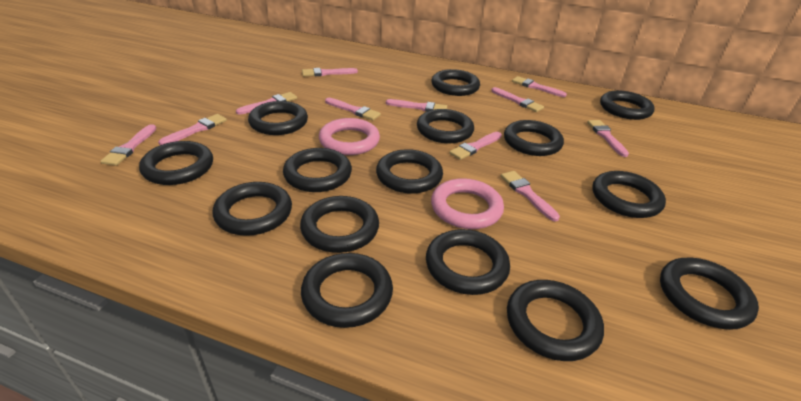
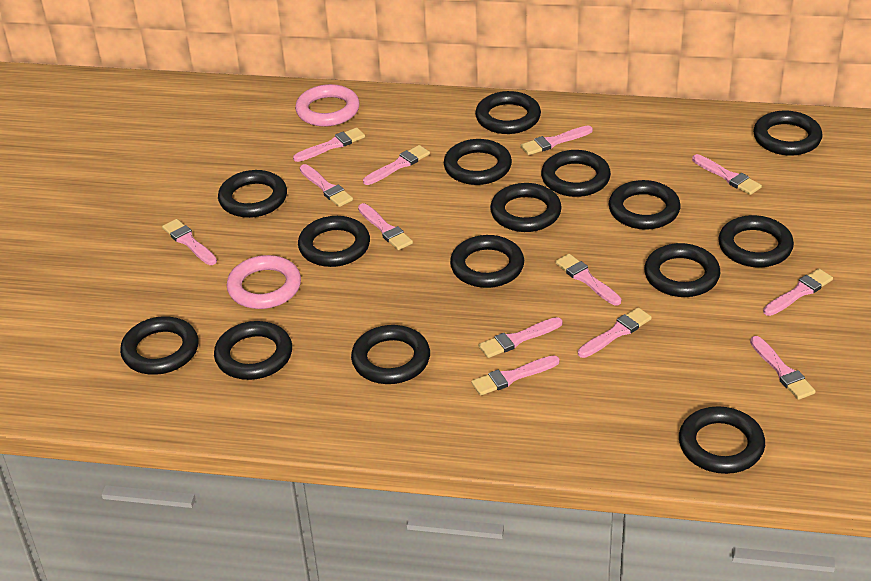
pink brush: [101,124,156,166] [158,114,227,145] [236,92,297,115] [302,68,358,76] [325,98,381,120] [386,99,447,112] [449,132,502,160] [491,87,544,112] [501,171,560,222] [512,76,567,97] [587,120,629,157] = 11 -> [162,219,217,265] [293,127,365,162] [300,164,353,207] [358,203,413,250] [363,145,430,185] [471,355,560,396] [479,317,563,358] [520,126,593,155] [555,254,621,305] [578,307,652,358] [692,154,762,195] [750,336,816,400] [763,268,833,316] = 13

